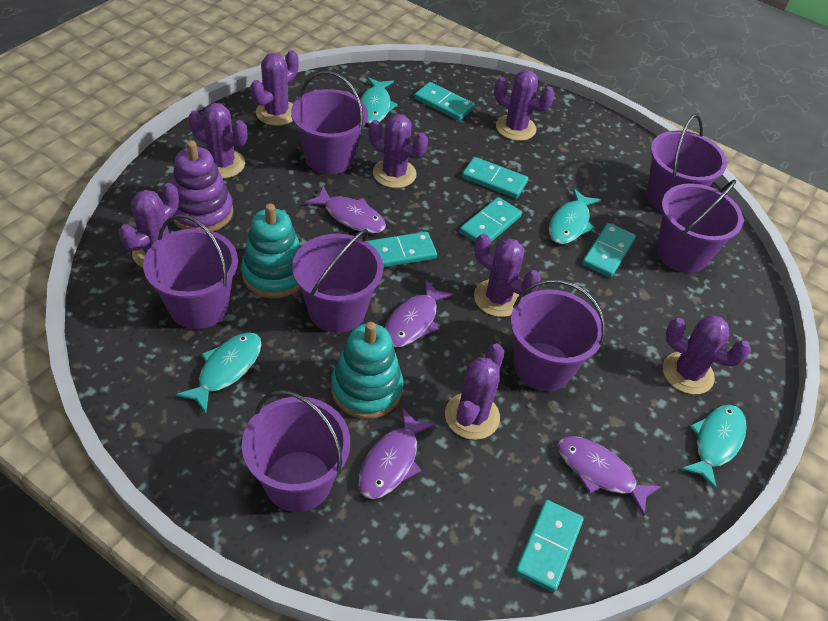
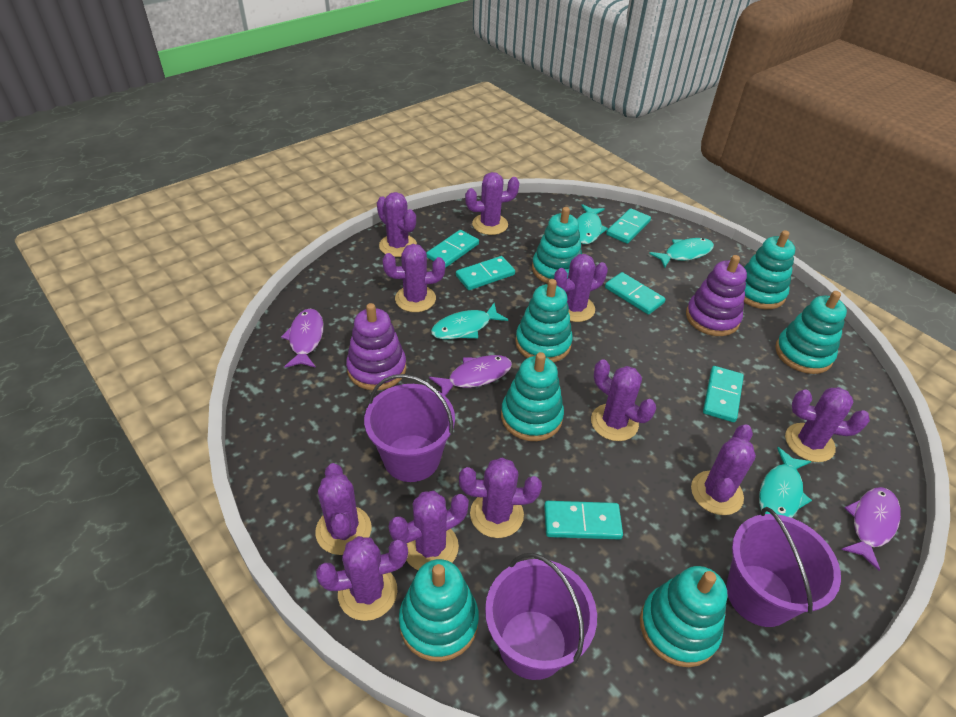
purple bucket: [143,214,238,329] [242,390,350,512] [291,71,368,174] [292,229,383,333] [510,279,605,391] [646,114,727,212] [656,180,743,273] = 7 -> [364,374,455,482] [485,553,597,680] [726,507,841,627] = 3
purple cactus: [119,183,179,268] [189,103,247,178] [250,50,299,126] [369,114,428,188] [445,343,504,440] [474,234,541,317] [494,70,555,141] [663,315,751,394] = 8 -> [315,463,371,555] [316,536,408,621] [377,192,417,257] [382,244,445,312] [389,491,469,570] [459,458,542,538] [465,172,519,235] [554,254,608,322] [591,359,656,441] [691,424,756,515] [785,387,870,462] = 11
purple fish: [305,186,386,234] [358,408,436,499] [384,279,454,347] [557,436,661,516] = 4 -> [281,309,324,368] [429,355,512,396] [841,487,901,571] = 3
purple stacking toy: [172,140,233,232] = 1 -> [346,303,406,390] [686,255,747,336] = 2
turquoise stacking toy: [241,203,301,298] [331,322,403,419] = 2 -> [399,559,479,662] [501,352,564,441] [515,279,573,362] [532,207,582,284] [640,566,727,667] [744,230,795,309] [775,291,847,374] = 7

